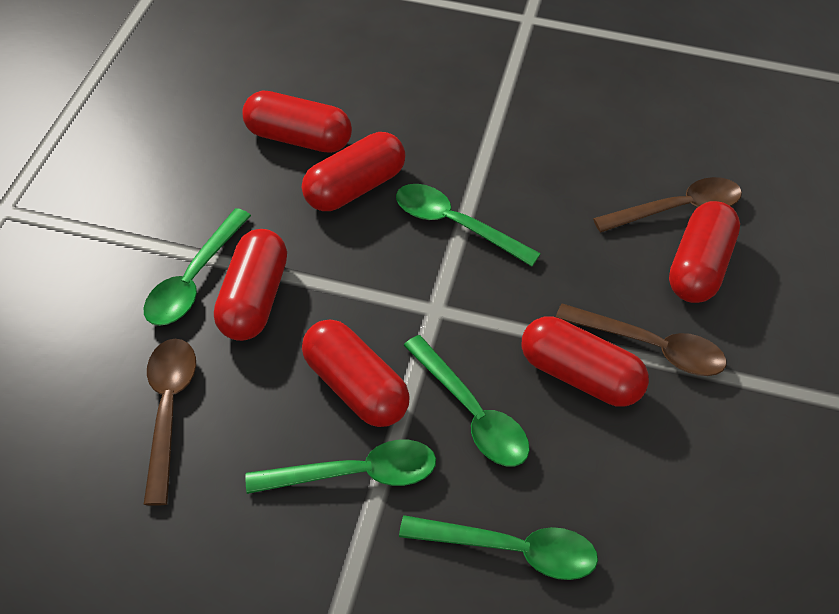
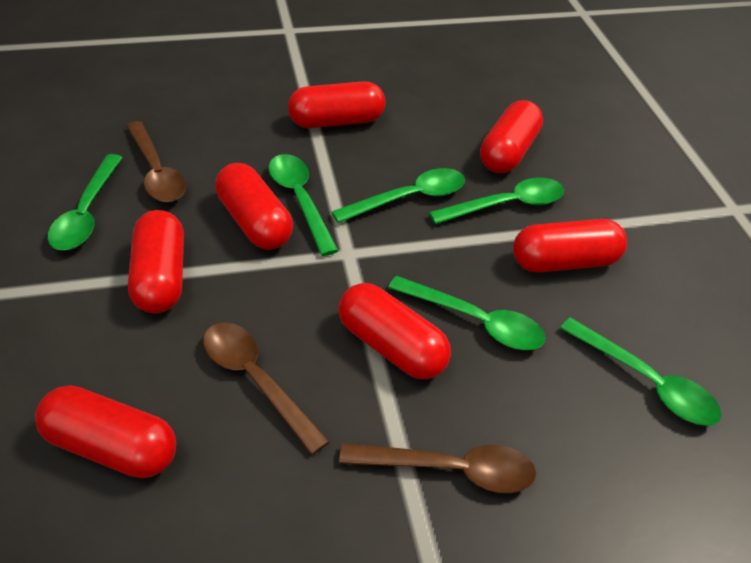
green spoon: [144,208,251,326] [245,440,436,494] [396,184,541,266] [399,515,598,580] [403,335,530,466] = 5 -> [47,154,123,250] [269,154,339,256] [332,168,465,223] [388,276,546,350] [429,177,564,224] [560,317,722,426] = 6
red capsule: [214,229,287,341] [242,91,352,153] [302,132,405,211] [302,320,410,427] [522,316,649,407] [669,201,740,303] = 6 -> [35,385,177,478] [128,210,184,313] [215,163,293,250] [288,81,386,128] [339,283,451,379] [480,100,543,173] [513,219,627,272] = 7

